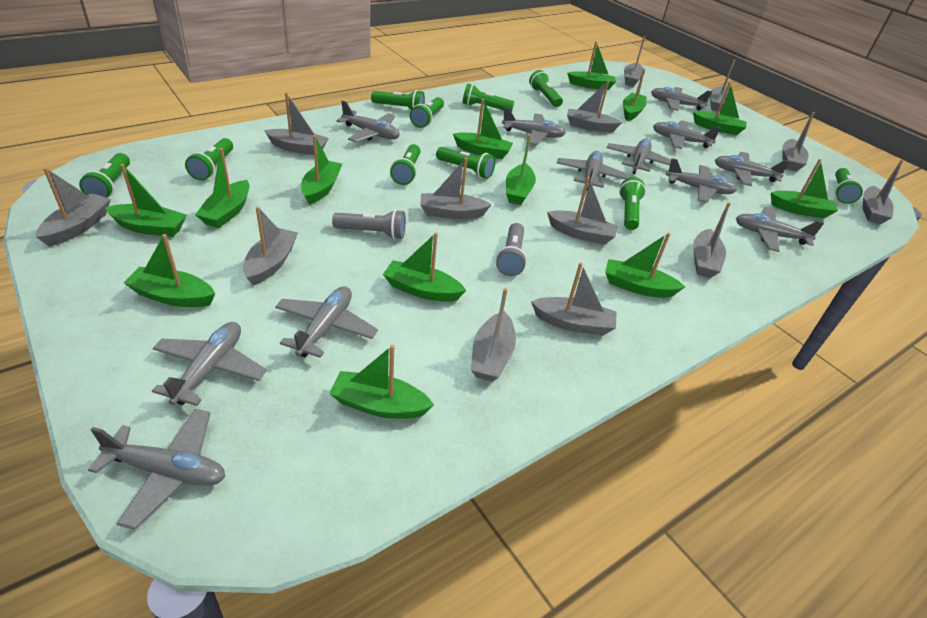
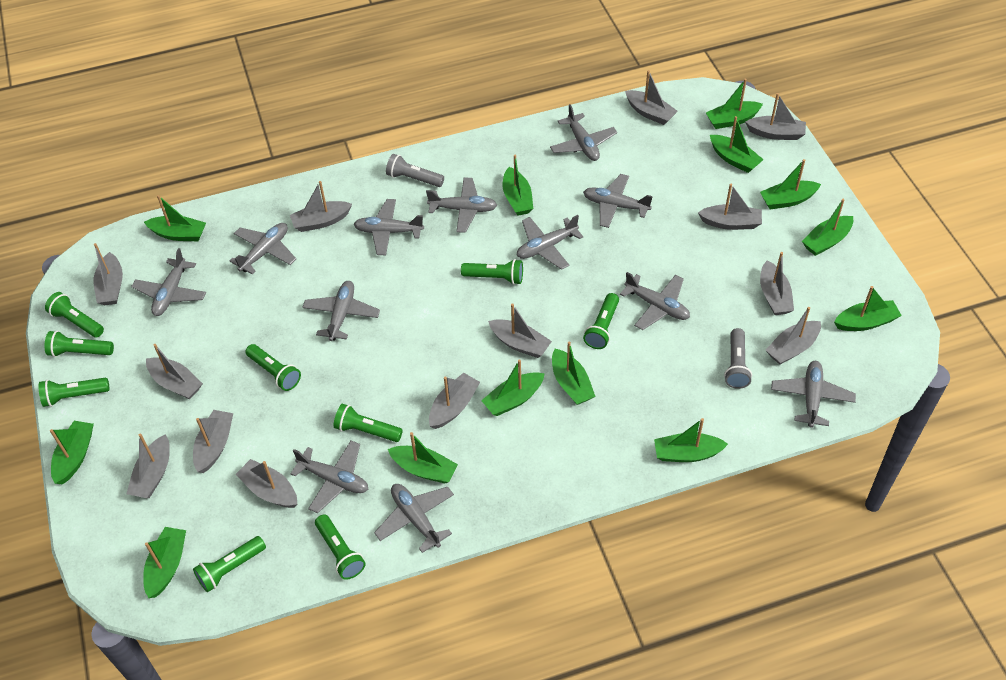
green flashlight: [79,153,130,198] [185,138,233,180] [371,90,425,110] [390,144,421,185] [410,97,444,128] [436,147,495,179] [462,83,514,112] [529,70,563,107] [619,177,646,230] [835,168,863,204] = 10 -> [39,378,110,407] [44,331,114,357] [45,292,104,338] [193,536,266,592] [245,344,301,391] [315,515,366,580] [334,404,403,442] [461,259,523,285] [583,293,619,349] = 9

